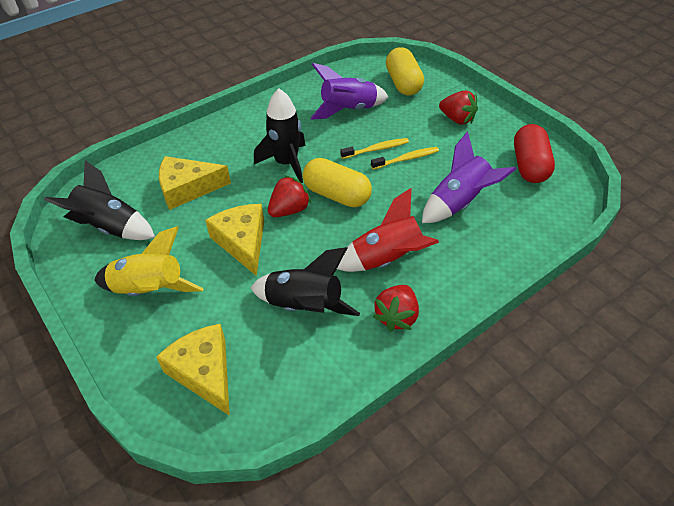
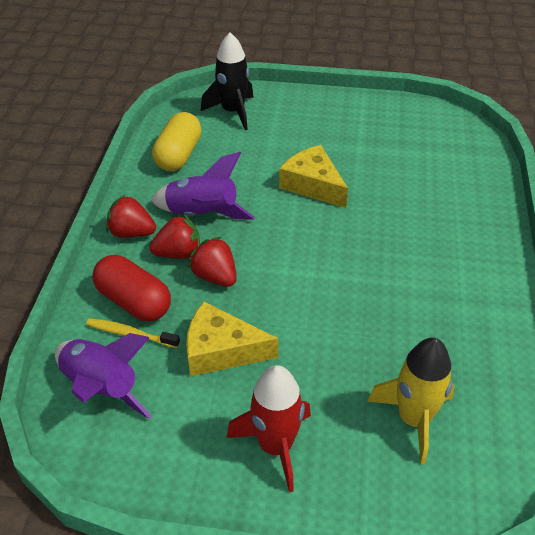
black rocket: [44,160,155,240] [250,247,360,316] [254,89,306,183] = 3 -> [201,32,254,130] = 1
yellow capsule: [303,158,372,207] [386,47,424,96] = 2 -> [152,112,202,171] = 1
yellow cheese: [156,324,230,416] [159,156,231,210] [205,204,264,276] = 3 -> [186,302,278,376] [279,145,348,208] = 2
yellow toothbrush: [340,138,409,159] [371,147,439,170] = 2 -> [86,318,180,348] = 1

